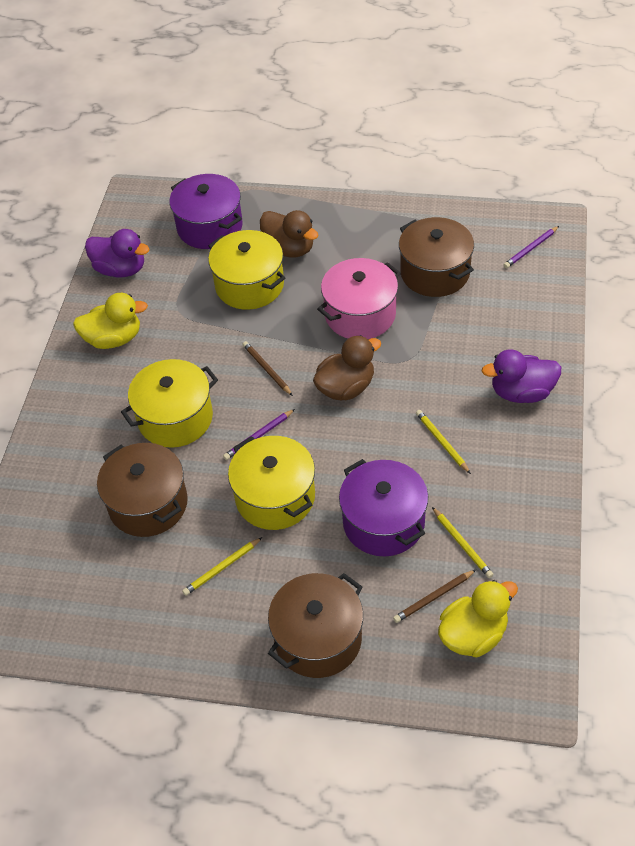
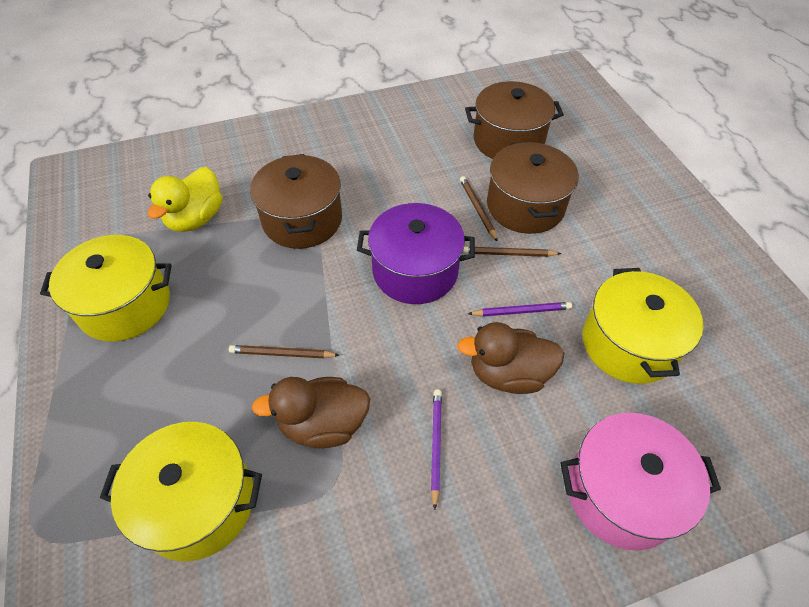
brown pencil: [242,341,293,396] [393,570,476,623] = 2 -> [229,345,339,358] [460,176,498,242] [463,247,561,257] = 3
purple duck: [85,229,150,277] [481,349,561,403] = 2 -> none = 0
purple pot: [169,174,243,249] [339,459,428,556] = 2 -> [357,203,475,304] = 1
yellow duck: [73,293,148,349] [438,580,518,657] = 2 -> [148,167,222,232] = 1
yellow pencil: [182,537,262,596] [416,410,471,474] [432,507,494,578] = 3 -> none = 0

